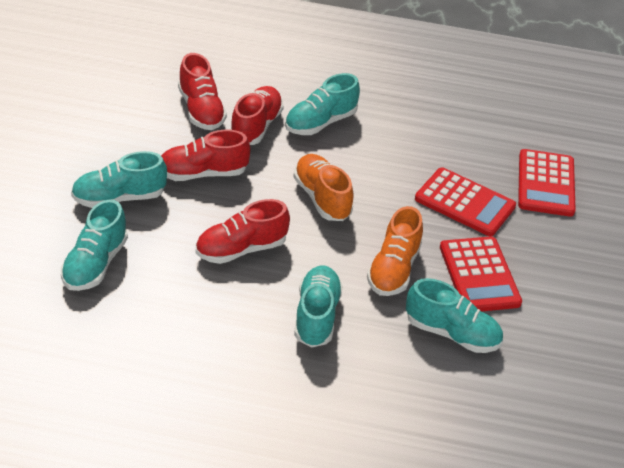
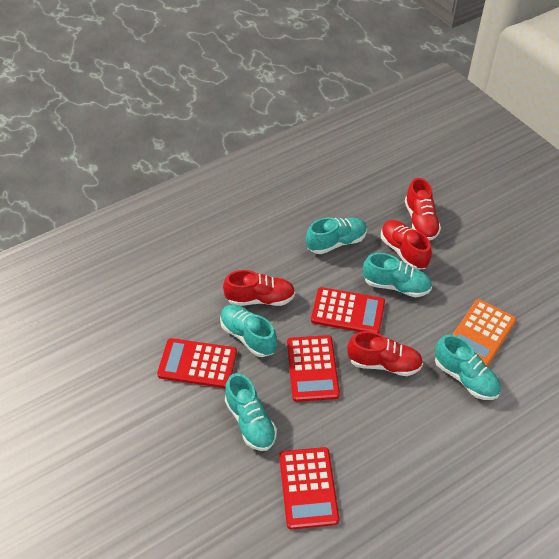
orange calculator: none = 0 -> [452,299,516,367] = 1
orange shoe: [293,154,354,221] [367,206,423,296] = 2 -> none = 0
red calculator: [415,167,516,236] [440,236,522,311] [518,149,576,217] = 3 -> [157,338,237,388] [279,447,339,529] [287,335,340,402] [311,287,385,334] = 4

